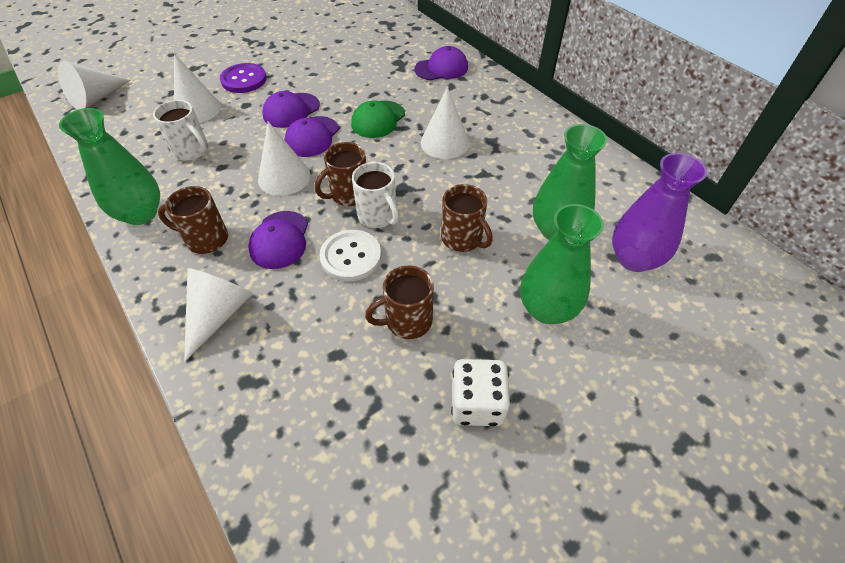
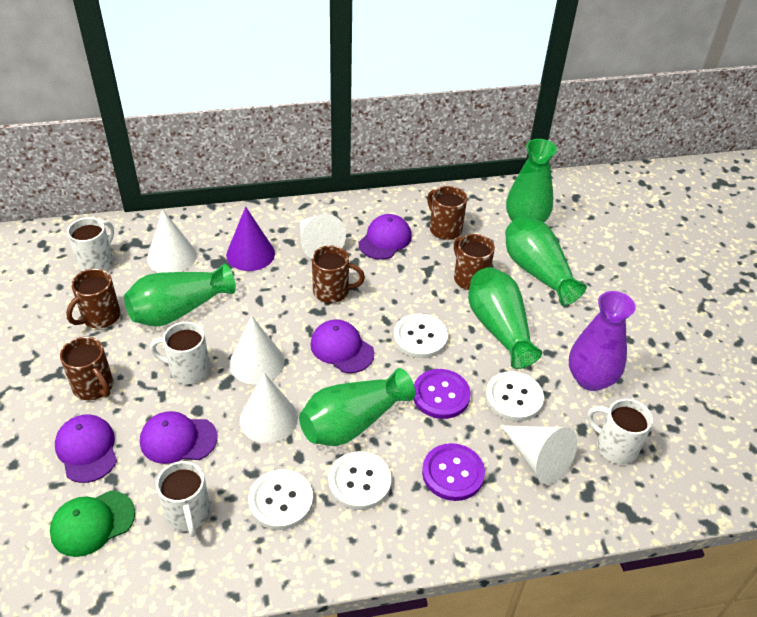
brown mug: [158,186,228,254] [315,142,366,206] [365,266,434,339] [441,184,493,252] = 4 -> [60,337,113,400] [66,269,121,328] [312,245,365,303] [427,186,467,240] [454,234,495,290] = 5
green vase: [59,108,160,225] [520,204,604,324] [533,124,607,240] = 3 -> [124,264,236,327] [299,368,415,446] [468,267,542,369] [505,216,587,306] [506,139,557,222] = 5
purple button: [220,63,267,93] = 1 -> [413,369,471,419] [422,443,485,501] = 2
purple cone: none = 0 -> [226,206,275,271] = 1
white button: [319,230,382,281] = 1 -> [248,469,313,530] [328,451,391,510] [393,314,448,358] [485,371,544,421] = 4
white dice: [451,359,510,426] = 1 -> none = 0
white mug: [153,100,208,161] [352,162,399,228] = 2 -> [67,217,114,271] [150,322,210,384] [156,461,211,537] [587,399,653,464] = 4

